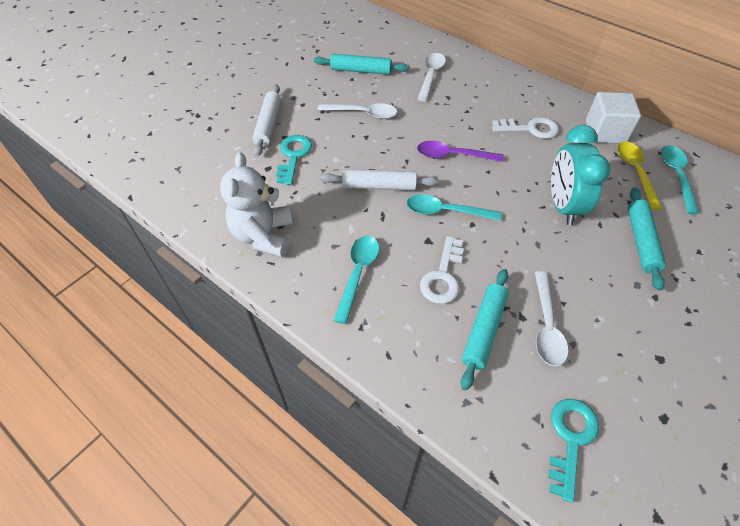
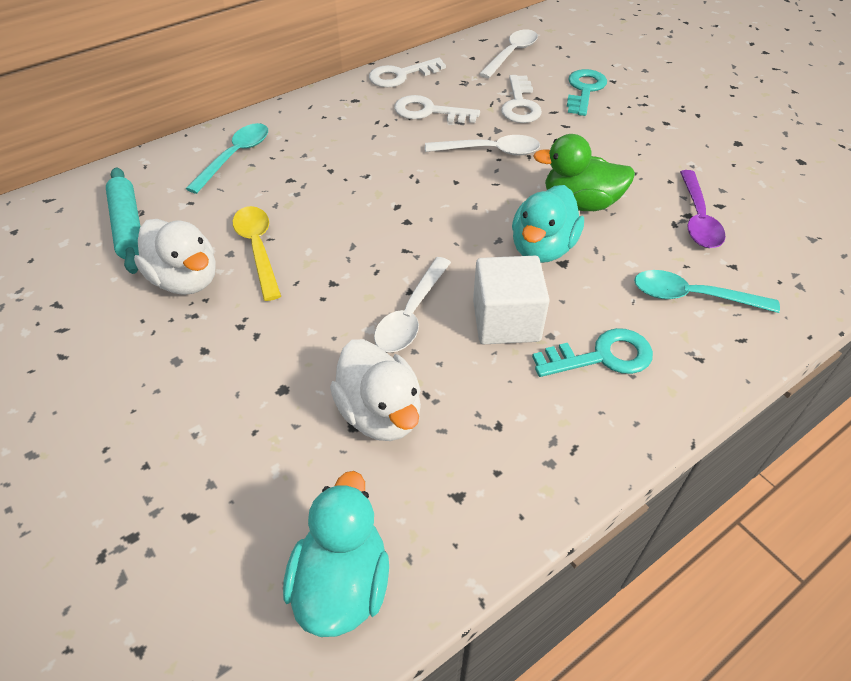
green duck: none = 0 -> [533,134,635,211] = 1
turquoise clock: [551,125,610,225] = 1 -> none = 0
turquoise duck: none = 0 -> [283,471,389,637] [512,185,584,263] = 2
turquoise rolling pin: [314,54,409,75] [461,269,509,390] [628,187,666,291] = 3 -> [106,167,141,274] = 1
turquoise spoon: [334,236,379,324] [407,194,501,221] [661,145,699,214] = 3 -> [186,123,268,194] [634,270,780,313] = 2
white duck: none = 0 -> [134,219,216,295] [330,339,421,441] = 2
white key: [420,236,464,304] [492,117,559,139] = 2 -> [369,58,446,87] [394,95,480,123] [501,75,542,123] = 3
white rolling pin: [252,84,281,157] [321,169,438,190] = 2 -> none = 0
white teddy bear: [220,152,293,257] = 1 -> none = 0

